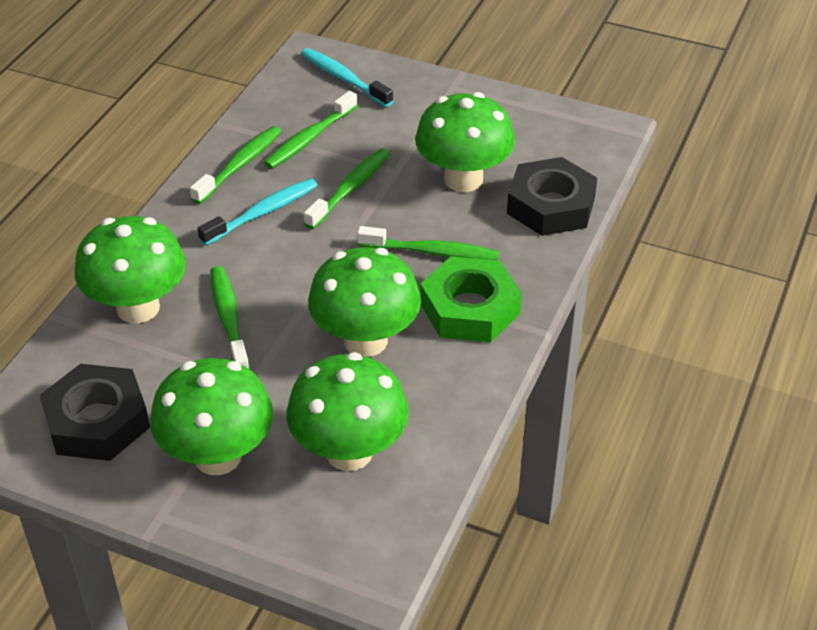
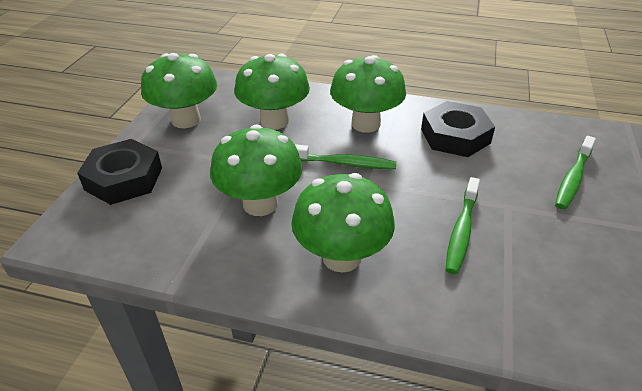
green nut: [420,256,522,342] = 1 -> none = 0
green toothbrush: [190,126,281,204] [210,266,250,369] [264,91,358,169] [304,148,390,229] [357,226,499,261] = 5 -> [294,144,397,169] [445,177,480,274] [555,136,596,209] = 3
turquoise toothbrush: [197,178,318,246] [301,48,393,107] = 2 -> none = 0

